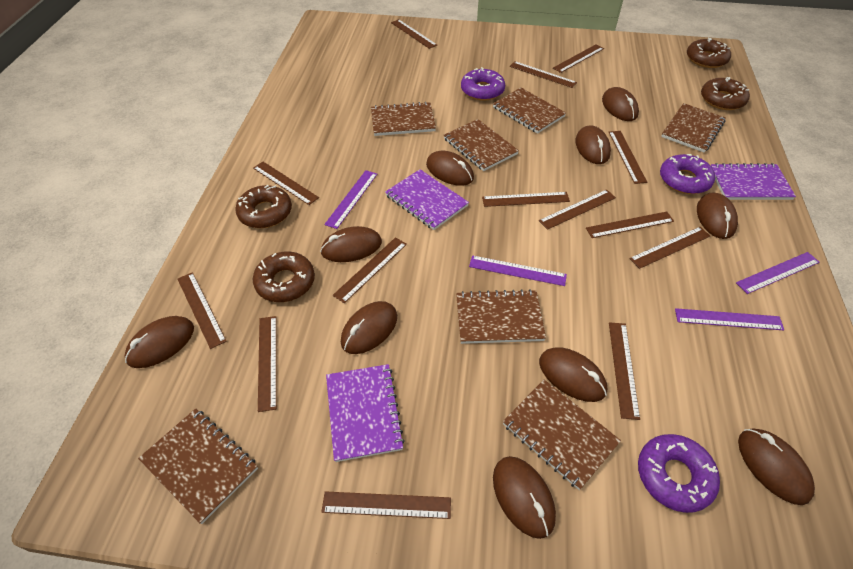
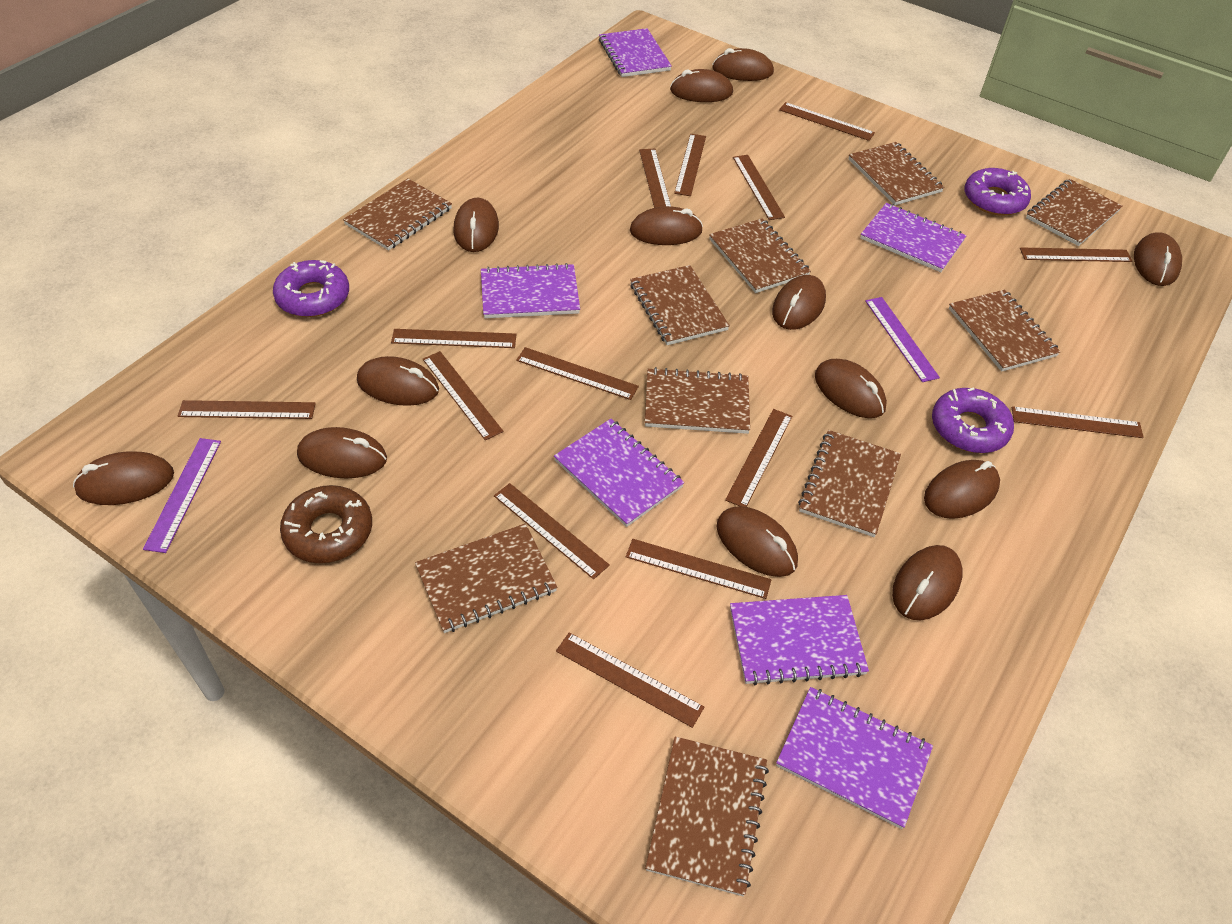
brown donut: [235,185,292,228] [253,252,315,302] [687,38,731,68] [701,77,750,110] = 4 -> [280,485,372,563] = 1
brown mouse: [124,316,194,368] [320,226,382,262] [341,301,397,354] [426,151,474,186] [493,456,556,539] [539,347,607,402] [575,125,611,164] [602,87,639,121] [697,193,738,239] [738,428,815,505] = 10 -> [73,451,174,505] [297,427,387,478] [357,356,439,406] [453,198,499,252] [630,206,703,245] [670,69,733,102] [712,48,774,81] [716,506,798,577] [772,275,826,330] [815,359,887,418] [892,545,963,620] [924,460,1000,519] [1134,232,1182,286] = 13
brown notebook: [138,408,258,524] [371,102,436,136] [444,119,519,171] [456,289,546,344] [493,88,566,134] [503,380,621,490] [661,103,726,153] = 7 -> [343,178,452,251] [415,524,557,633] [630,265,730,345] [645,367,750,434] [645,736,769,896] [709,218,811,293] [798,430,901,537] [849,142,944,205] [949,290,1061,372] [1026,179,1123,246] = 10
purple notebook: [326,364,405,462] [385,169,469,230] [711,163,796,200] = 3 -> [481,263,580,318] [554,419,684,527] [599,28,672,77] [730,595,869,685] [776,687,933,829] [860,203,967,272] = 6
purple ruler: [324,170,377,229] [469,255,567,286] [675,308,784,330] [736,252,820,294] = 4 -> [143,438,221,553] [865,297,940,382] = 2

